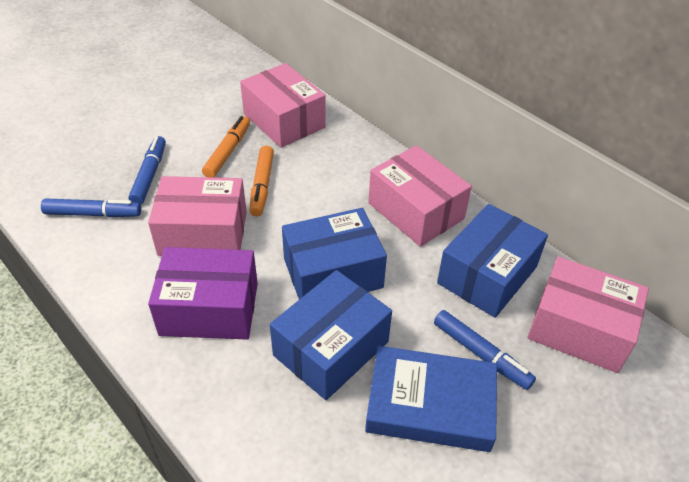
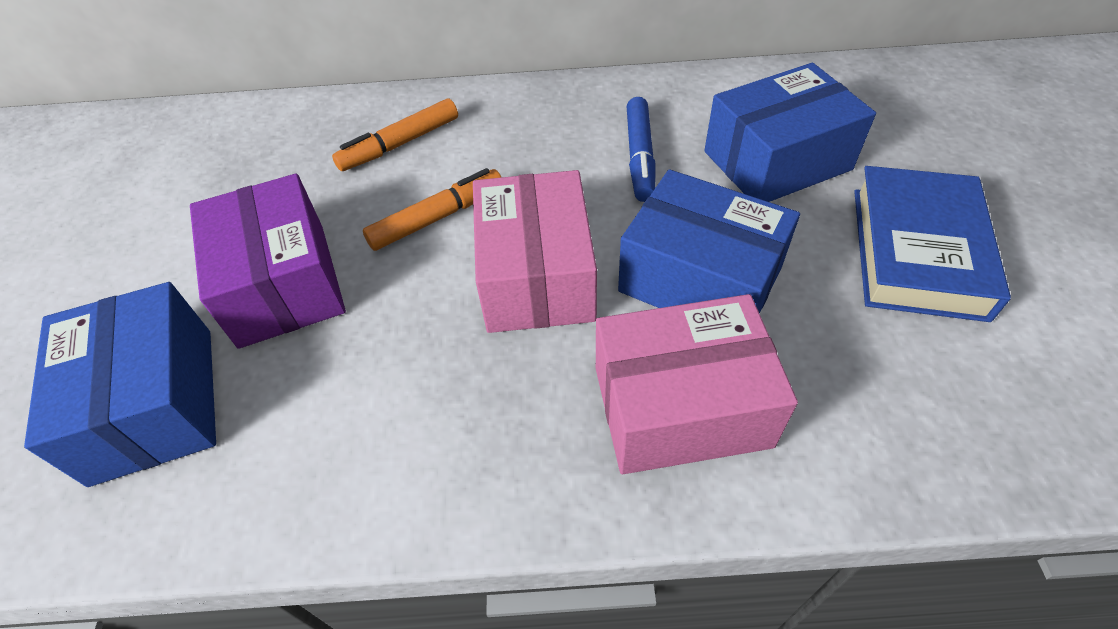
blue marker: [41,198,141,217] [128,136,166,205] [434,310,536,390] = 3 -> [627,97,656,202] = 1
pink box: [148,176,247,256] [240,63,326,148] [368,145,472,247] [527,256,649,373] = 4 -> [473,170,597,333] [596,294,798,474] = 2

